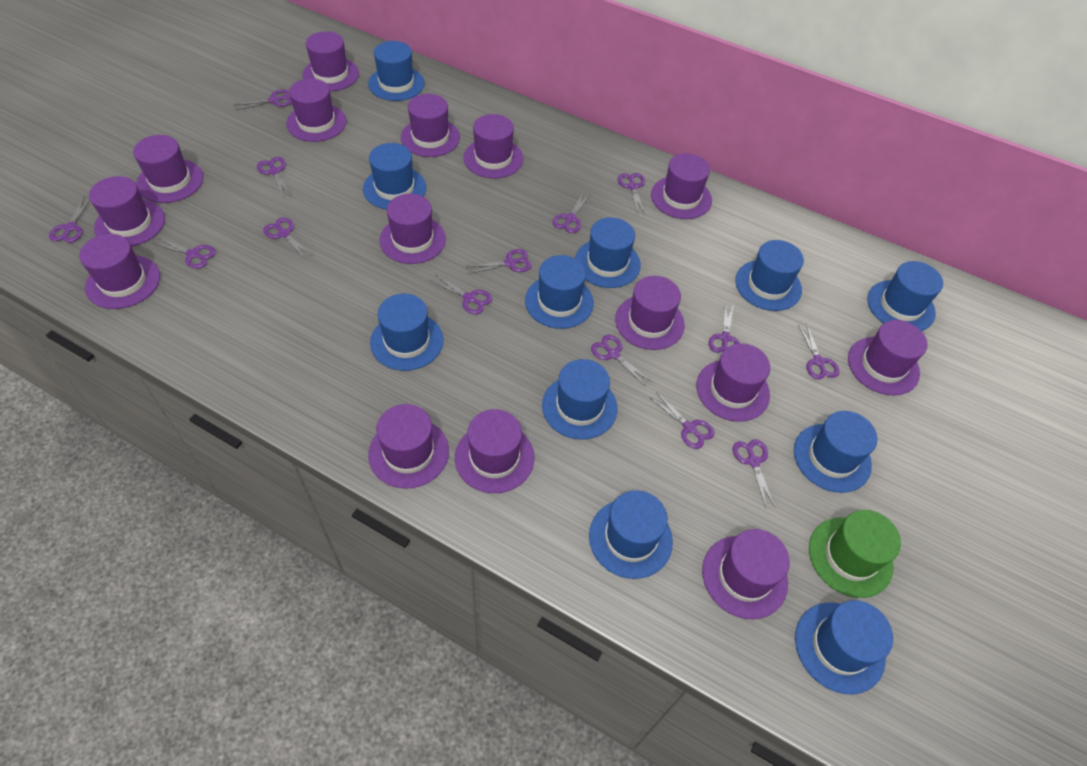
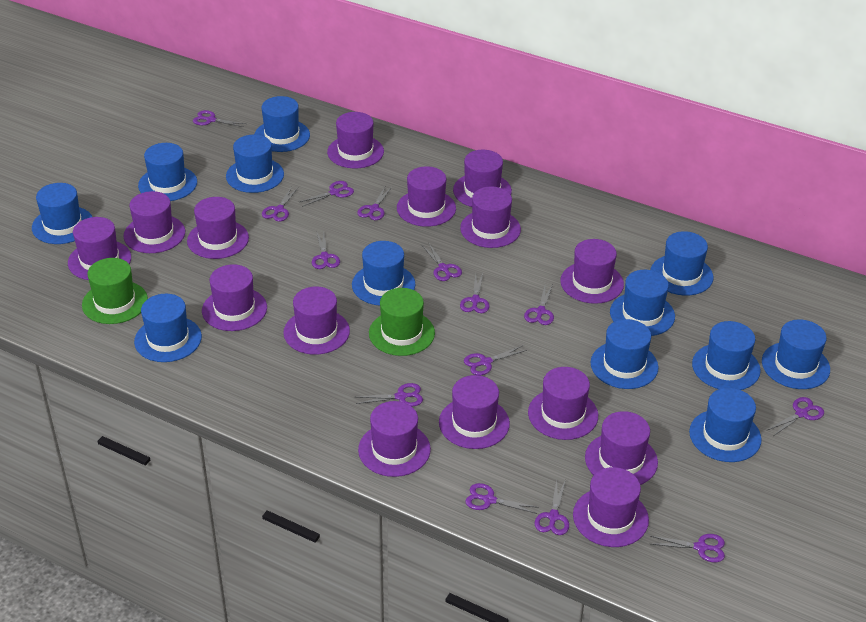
blue hat: [363,143,426,210] [368,41,424,101] [370,294,443,371] [525,255,594,329] [542,359,618,440] [575,217,641,288] [589,490,673,579] [735,240,804,311] [794,411,877,493] [795,600,893,695] [867,261,943,331] = 11 -> [32,183,92,244] [134,294,202,362] [138,143,197,201] [226,135,284,193] [254,96,310,152] [352,241,415,306] [591,319,659,389] [610,270,675,336] [650,231,713,296] [689,388,762,462] [692,321,761,390] [762,319,830,389] = 12
green hat: [809,510,901,598] = 1 -> [82,258,148,324] [369,288,435,356] = 2

